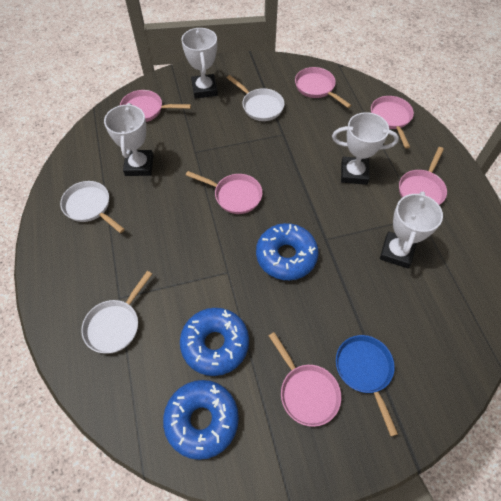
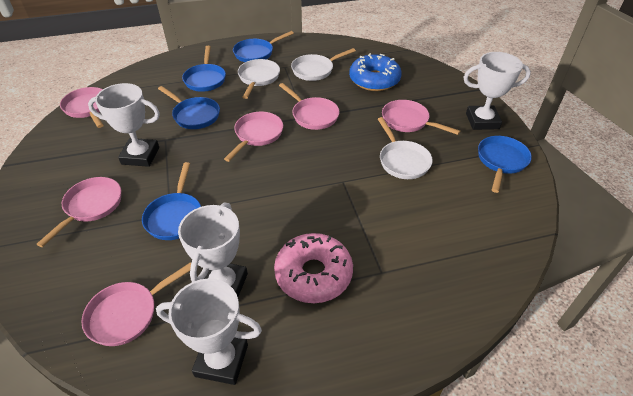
blue donut: [163,380,239,460] [180,308,249,376] [256,223,319,280] = 3 -> [349,53,402,91] = 1
blue pan: [336,335,398,436] = 1 -> [142,162,201,240] [158,86,220,129] [182,46,226,92] [233,31,294,62] [478,136,532,193] = 5
pink donut: none = 0 -> [274,233,353,303] = 1

